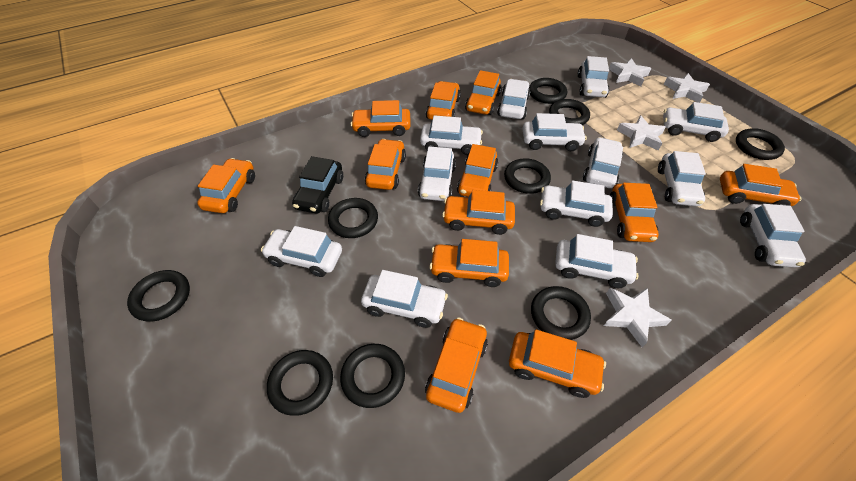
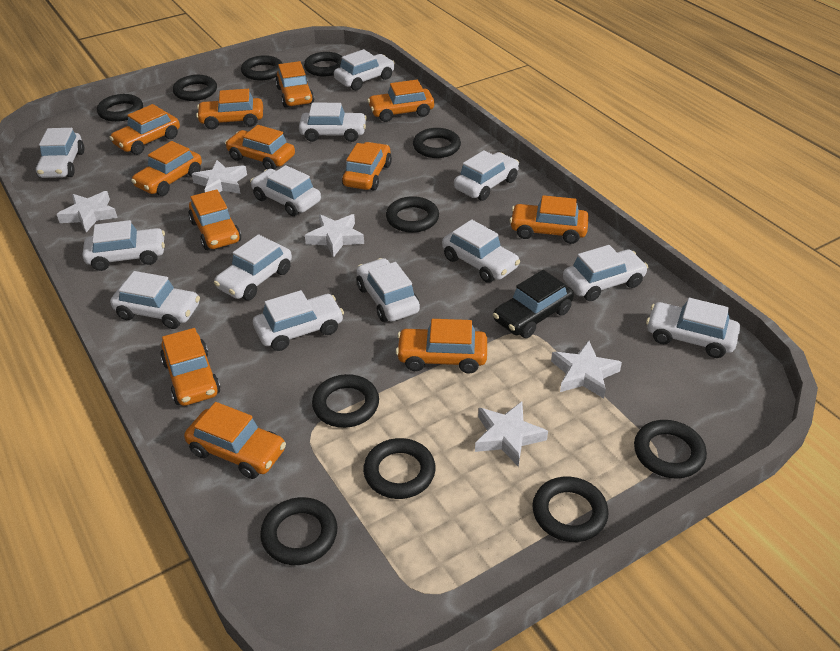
black ring: [127,270,190,322] [267,350,333,416] [328,198,378,238] [340,344,405,408] [504,158,551,194] [529,78,567,104] [531,286,591,340] [549,99,590,125] [736,128,785,160] = 9 -> [97,94,143,122] [173,75,217,101] [241,55,283,80] [260,497,337,565] [304,52,343,76] [312,374,379,428] [363,438,436,499] [386,196,439,233] [413,128,461,158] [532,477,609,542] [634,420,707,479] = 11
white star: [604,288,672,347] [609,58,651,87] [617,115,666,151] [664,73,710,103] = 4 -> [57,191,118,232] [192,160,247,194] [305,214,364,257] [475,402,548,467] [551,340,622,399] = 5

